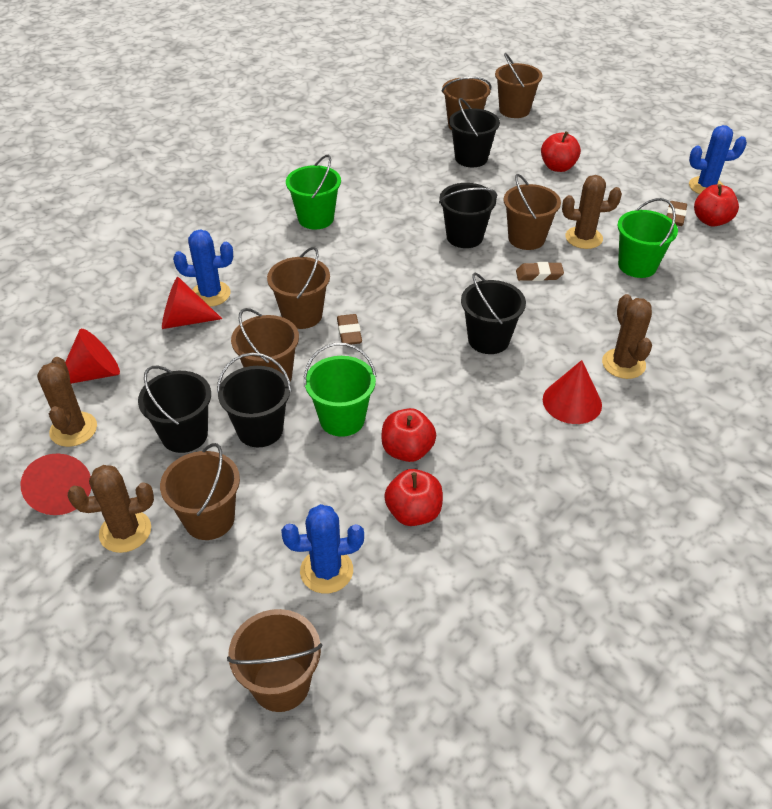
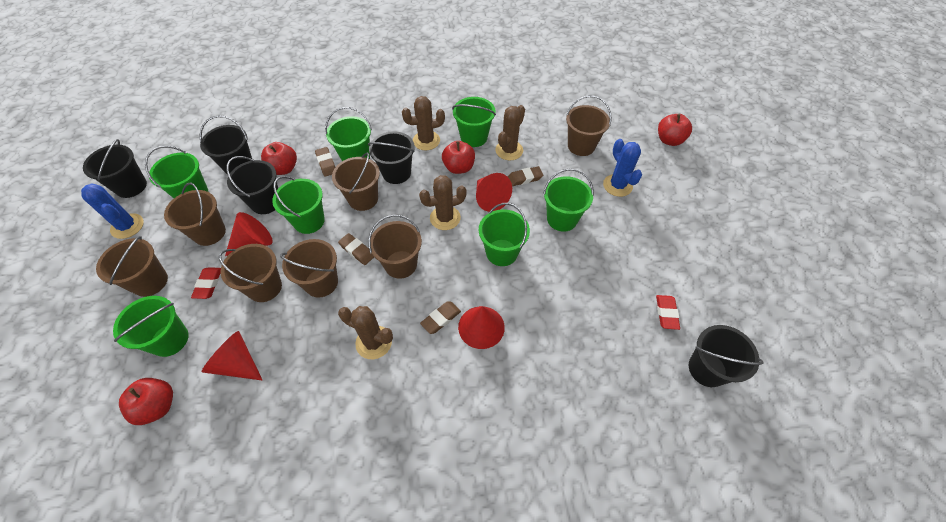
blue cactus: [173,229,233,307] [281,504,364,594] [689,125,747,194] = 3 -> [81,184,144,239] [603,139,642,197] = 2
brown eraser: [337,314,362,345] [516,262,564,281] [666,201,687,226] = 3 -> [315,147,335,177] [338,233,374,265] [420,301,461,334] [508,166,543,186] = 4
green bucket: [286,155,341,229] [304,343,376,437] [617,198,678,278] = 3 -> [113,296,189,357] [145,146,209,198] [272,176,325,234] [325,107,372,161] [452,97,496,147] [479,203,530,266] [543,168,594,232] = 7
red eraser: none = 0 -> [191,267,221,299] [656,295,680,330] = 2

